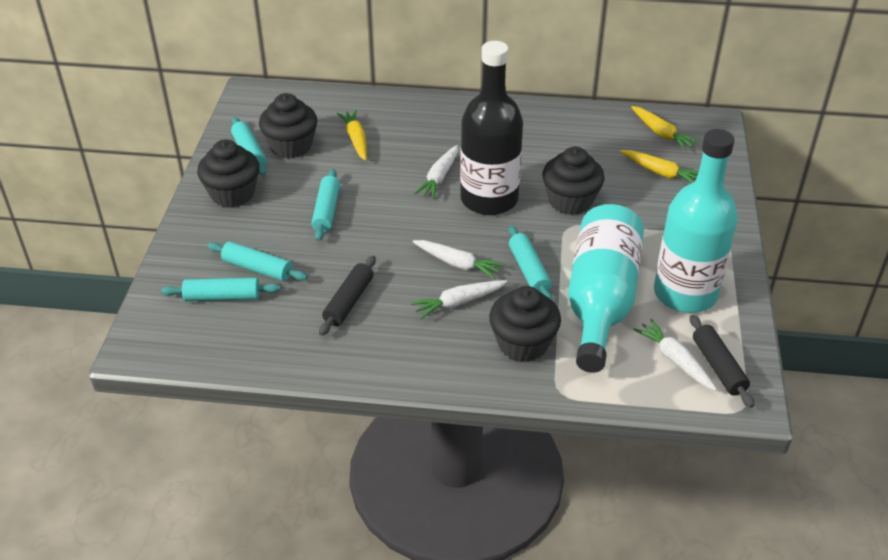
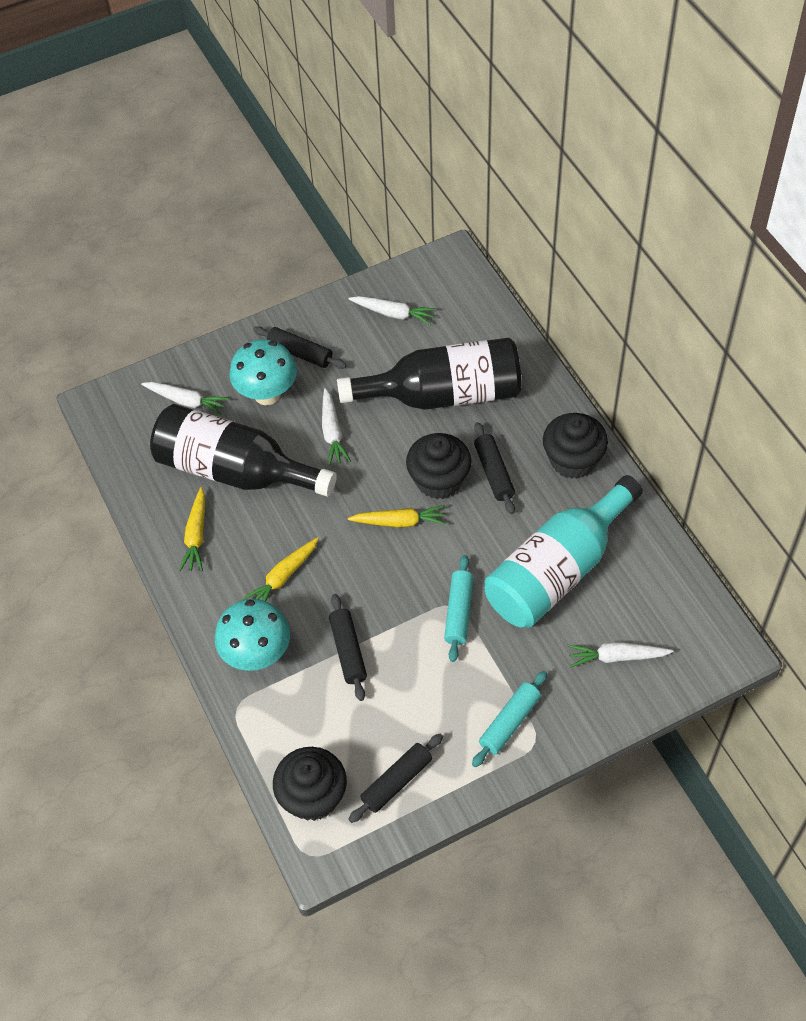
black bottle: [460,41,523,215] = 1 -> [150,404,337,497] [337,338,522,410] = 2
black cupcake: [197,140,259,208] [259,93,317,159] [489,286,561,362] [542,147,605,215] = 4 -> [273,747,347,821] [406,433,471,499] [543,413,608,479] = 3
black rolling pin: [319,256,376,336] [690,315,754,408] = 2 -> [253,326,347,369] [329,594,367,701] [348,734,443,823] [474,422,515,514] = 4
turquoise bottle: [568,204,644,373] [654,129,738,313] = 2 -> [484,475,643,628] = 1
turquoise mushroom: none = 0 -> [215,599,290,671] [229,339,297,405] = 2
turquoise rolling pin: [161,278,281,301] [207,241,308,281] [231,117,267,176] [311,169,340,241] [509,226,552,300] = 5 -> [444,555,474,662] [472,671,547,767] = 2

